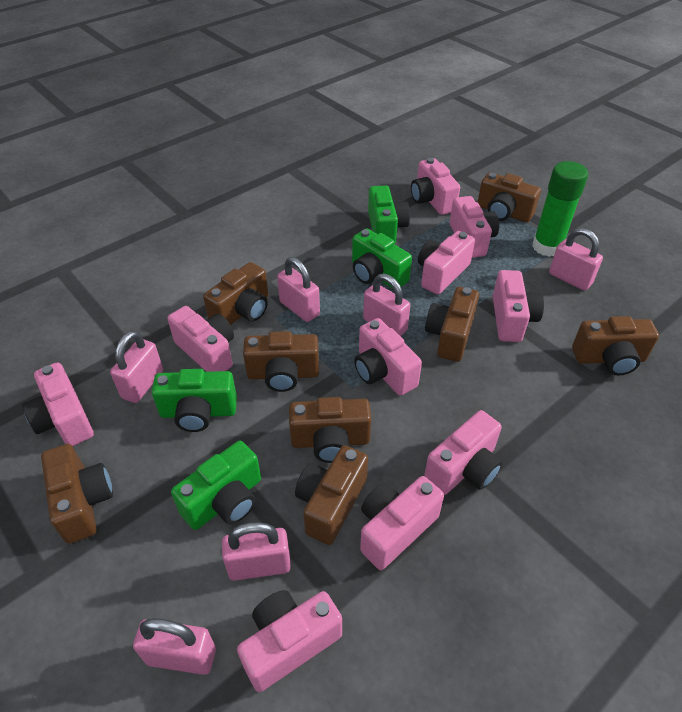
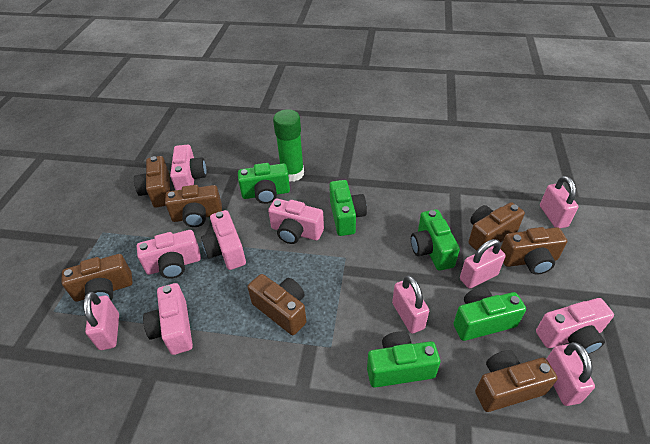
brown camera: [41,444,113,544] [203,262,268,325] [243,331,319,392] [289,397,371,463] [295,445,368,545] [425,287,479,362] [477,172,541,222] [572,316,659,375] = 8 -> [62,254,133,302] [134,156,170,208] [165,185,222,227] [248,274,306,335] [468,202,525,251] [475,350,558,412] [500,227,567,275] = 7
green camera: [152,369,237,432] [171,441,261,530] [352,228,412,289] [368,185,410,244] = 4 -> [238,163,290,204] [329,180,367,236] [367,331,441,388] [411,209,460,271] [453,287,526,341] = 5
pink camera: [22,362,94,446] [167,306,234,372] [237,590,342,692] [354,318,422,396] [360,476,444,570] [411,158,460,215] [418,231,475,295] [424,410,503,495] [450,196,499,258] [493,270,544,342] = 10 -> [137,230,201,279] [143,283,193,355] [170,145,207,190] [201,210,246,270] [268,199,324,244] [536,298,614,355] = 6
pink padlock: [110,331,163,403] [133,618,216,675] [222,522,291,581] [277,257,320,322] [363,274,410,336] [549,228,603,291] = 6 -> [84,292,119,350] [392,275,429,334] [460,239,506,289] [540,176,579,228] [547,342,595,406] = 5

